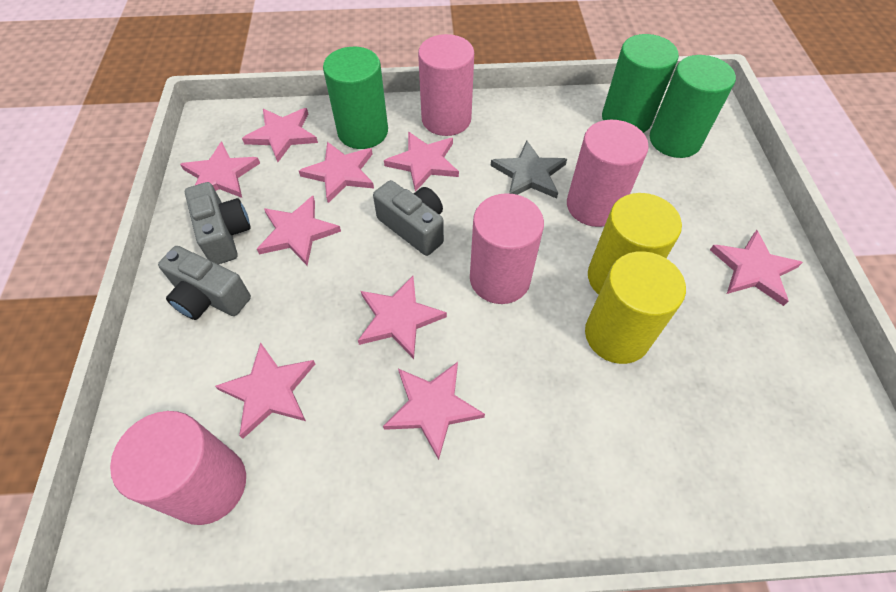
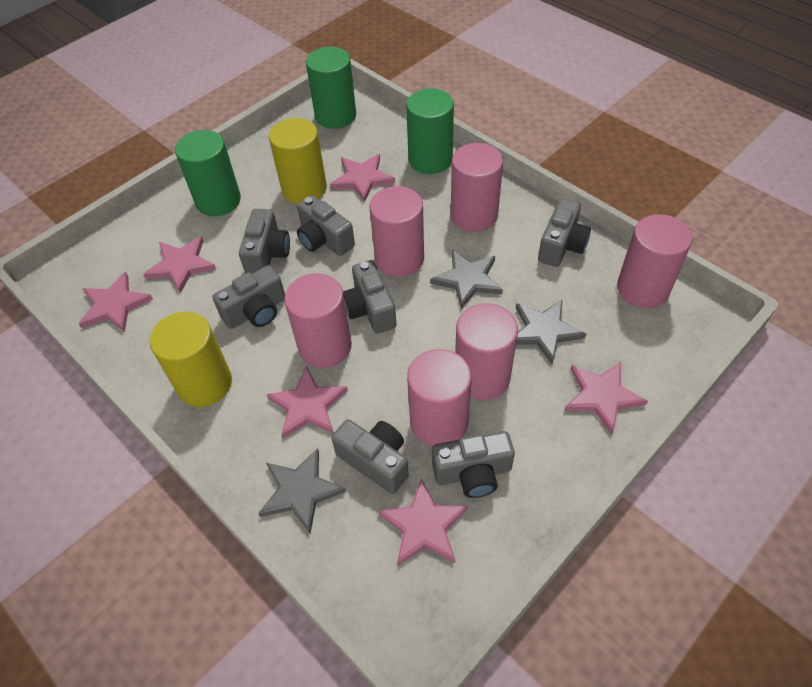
grey camera: [158,246,251,320] [185,182,251,265] [373,180,444,256] = 3 -> [212,265,285,329] [239,209,290,274] [297,195,355,256] [331,419,409,494] [343,260,396,333] [432,431,515,498] [538,198,591,267] = 7
grey star: [491,140,567,199] = 1 -> [258,448,346,533] [430,250,503,309] [516,300,586,365] = 3
pink cylinder: [110,411,246,525] [418,34,474,136] [470,193,544,304] [567,120,649,227] = 4 -> [284,273,352,368] [370,186,424,277] [407,349,472,447] [451,143,503,232] [455,303,518,400] [617,214,692,308] = 6
pink star: [180,142,260,198] [215,342,315,439] [242,108,318,162] [257,196,341,266] [299,142,374,203] [358,276,447,359] [383,362,485,460] [384,132,459,192] [710,230,803,306] = 9 -> [78,272,153,332] [143,236,216,294] [266,366,348,439] [330,154,395,203] [378,478,468,565] [564,362,648,434] = 6

